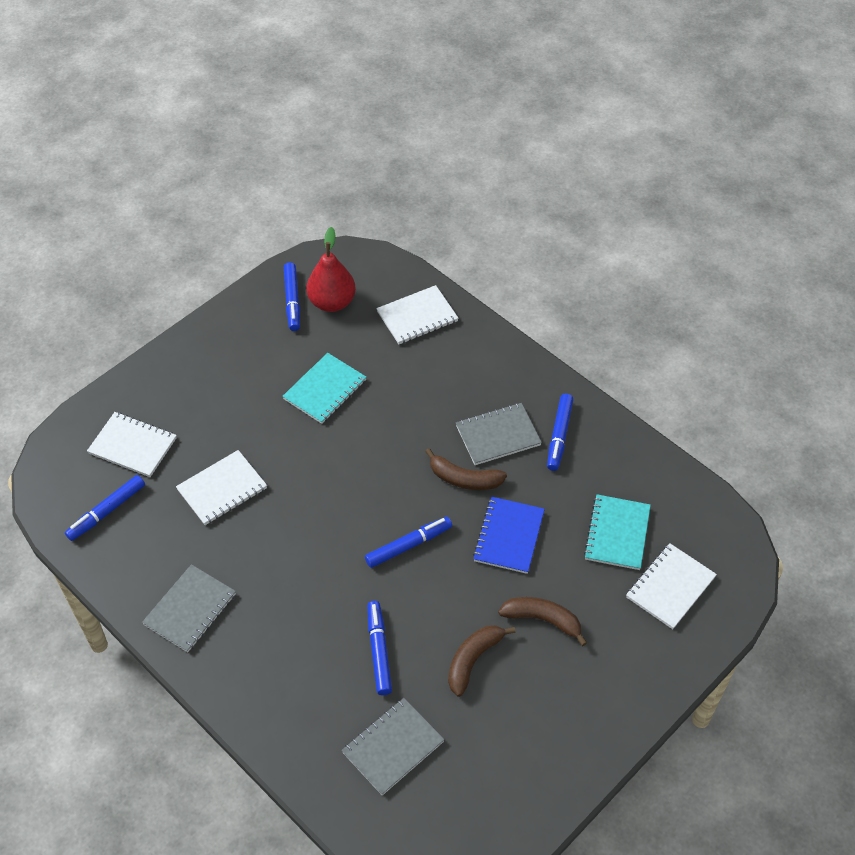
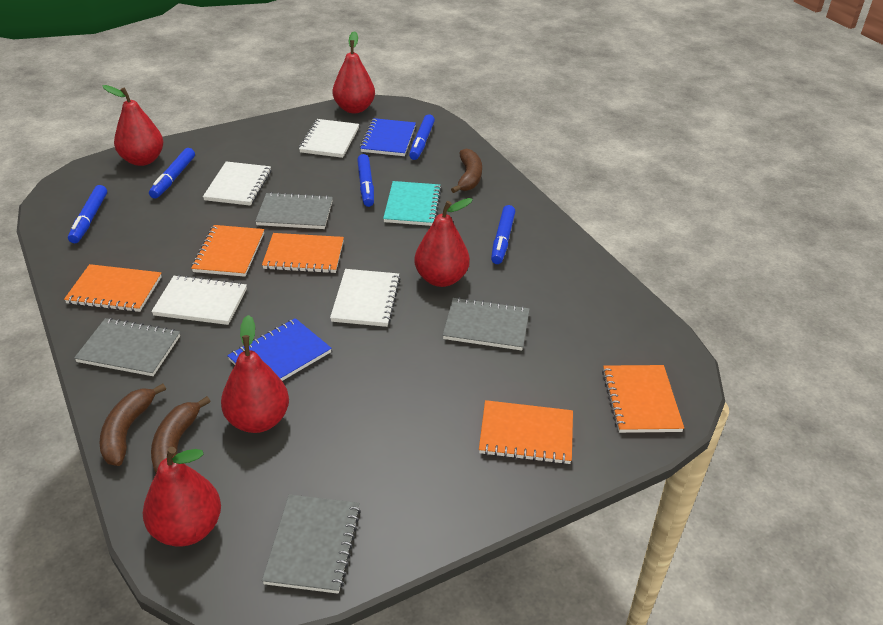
blue notebook: [473,497,545,574] = 1 -> [227,318,332,381] [360,118,416,156] = 2
grey notebook: [142,564,236,652] [341,698,445,795] [456,403,542,465] = 3 -> [74,318,180,376] [255,192,333,229] [262,494,361,594] [443,297,530,350] = 4
orange notebook: none = 0 -> [64,264,162,312] [191,225,264,277] [262,233,344,273] [479,400,573,465] [602,365,684,433] = 5
red pear: [306,227,356,312] = 1 -> [102,85,163,166] [143,447,221,547] [221,315,289,433] [333,31,375,113] [414,198,473,287] = 5
turquoise notebook: [282,353,367,424] [584,494,651,570] = 2 -> [383,181,442,226] = 1

